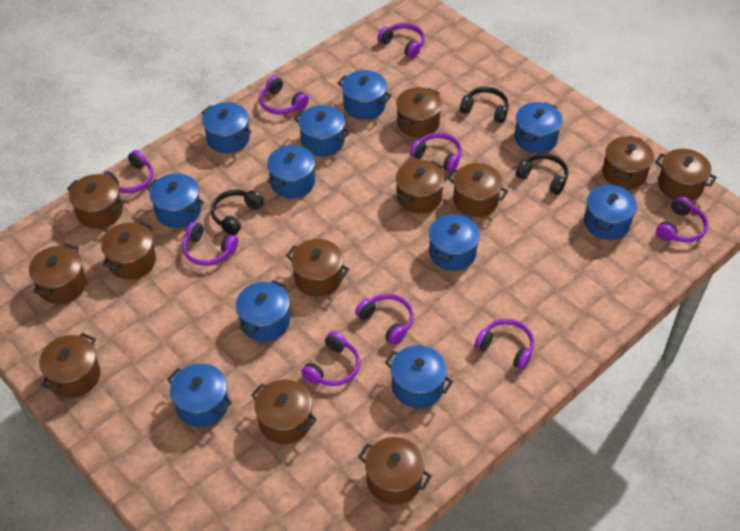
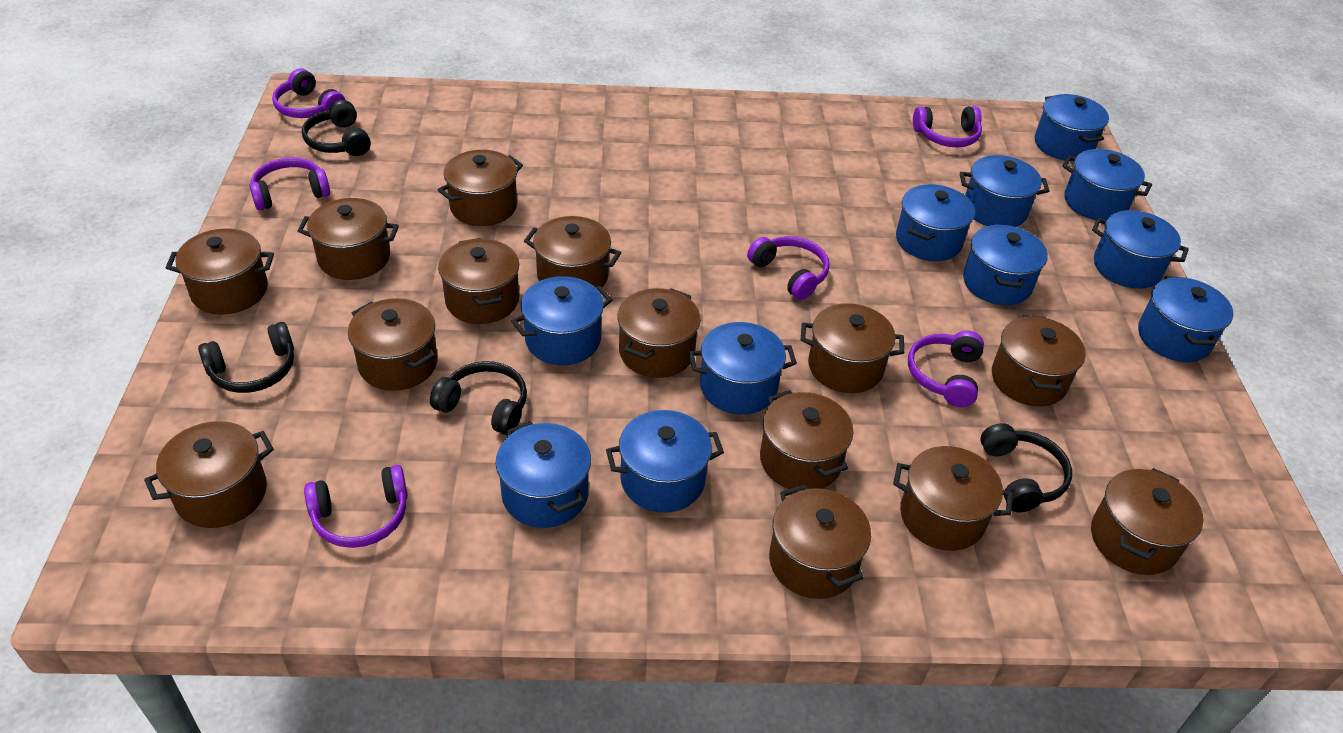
black headphones: [211,190,264,235] [460,87,509,123] [516,153,569,195] = 3 -> [198,322,294,393] [302,100,371,156] [430,361,527,435] [980,423,1072,512] = 4
brown pot: [29,244,86,304] [39,333,101,398] [67,174,124,229] [101,221,156,279] [251,379,317,444] [286,239,349,297] [358,437,432,505] [396,87,442,138] [396,160,445,214] [447,163,508,217] [602,136,654,189] [655,149,717,201] = 12 -> [144,421,274,528] [166,228,274,315] [297,198,399,280] [348,298,438,391] [438,150,523,226] [438,238,519,324] [524,216,621,287] [617,288,700,378] [760,390,853,489] [769,484,871,599] [801,303,904,393] [893,446,1013,551] [992,315,1086,406] [1091,468,1203,575] = 14
purple headphones: [102,150,154,193] [182,222,238,266] [259,76,309,115] [301,331,360,386] [355,293,414,345] [378,23,425,58] [410,132,462,173] [475,319,534,370] [656,196,708,243] = 9 -> [249,157,330,210] [272,69,345,118] [304,465,408,548] [747,236,830,300] [908,331,984,407] [913,106,982,147] = 6

